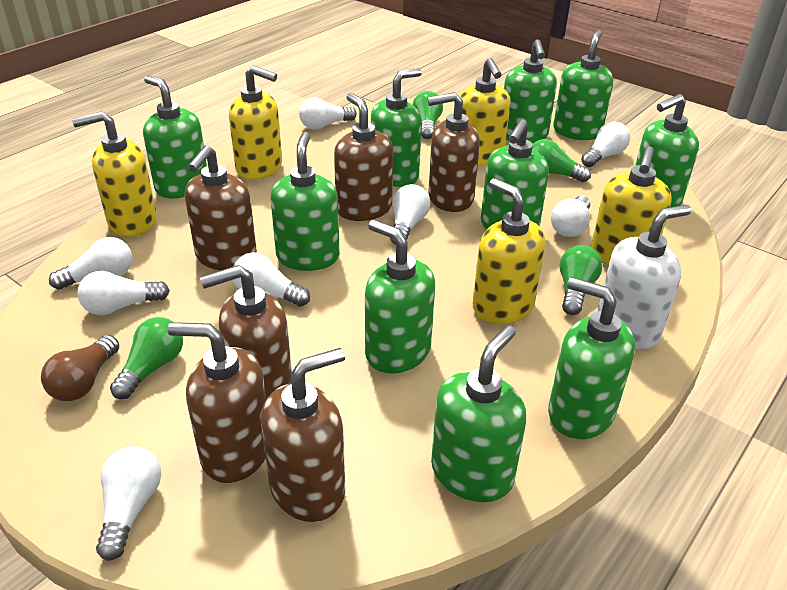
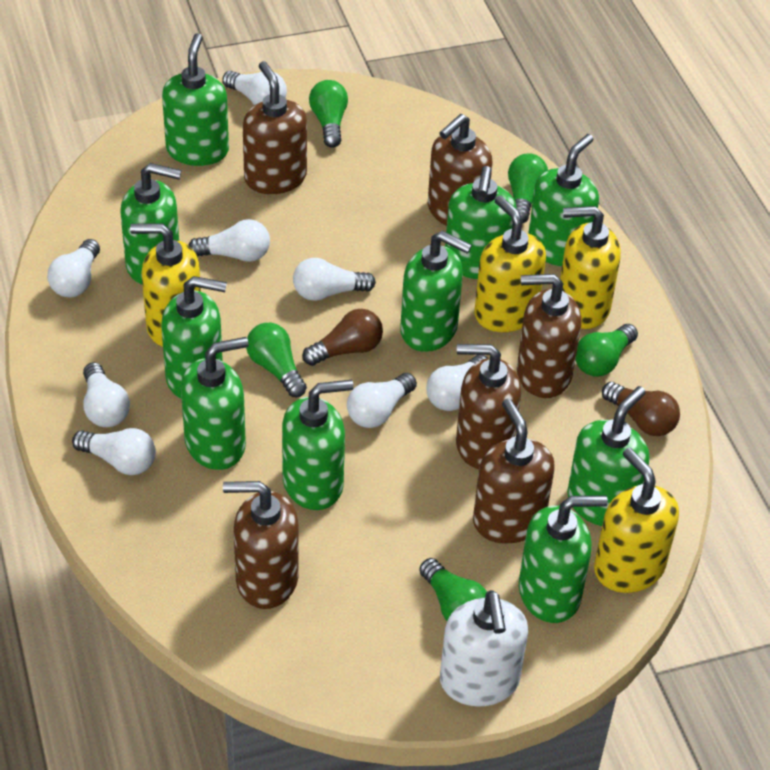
brown light bulb: [41,335,119,401] = 1 -> [302,309,383,366] [602,382,680,436] = 2
green light bulb: [110,317,183,399] [413,91,443,139] [532,139,591,182] [560,245,603,315] = 4 -> [246,323,307,397] [309,80,348,148] [419,558,487,621] [508,153,548,223] [575,324,638,377] = 5
yellow soap dispenser: [72,111,157,237] [229,65,282,180] [459,58,511,166] [473,178,545,324] [591,146,672,264] = 5 -> [130,223,201,347] [474,195,546,332] [560,206,621,329] [594,448,679,593] = 4

